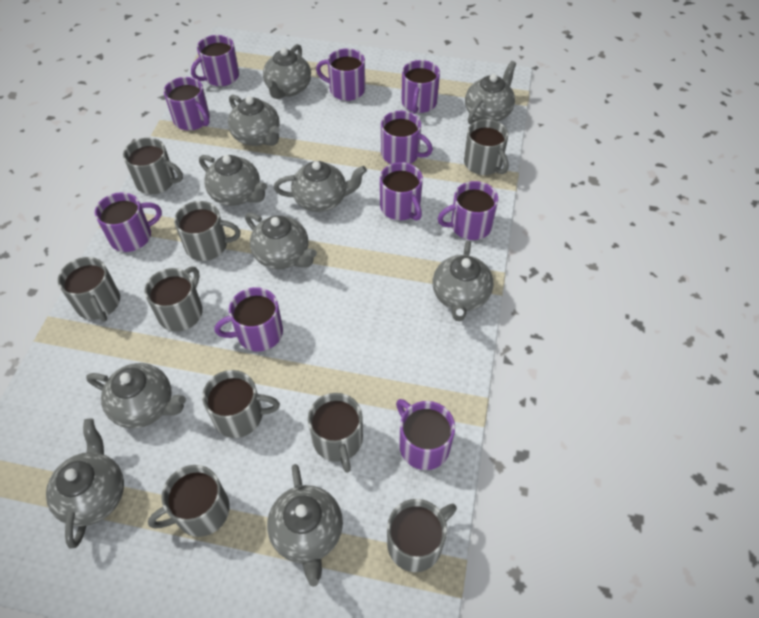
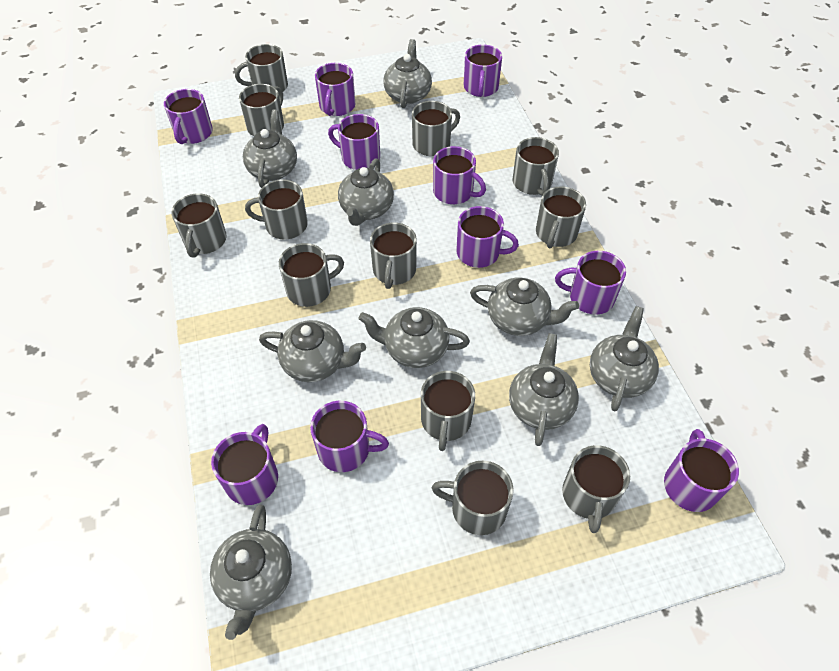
grey mug: [58,257,120,322] [123,138,183,194] [144,267,203,331] [148,465,230,537] [174,201,241,261] [202,370,280,438] [308,393,363,473] [387,499,457,572] [464,119,509,175] = 9 -> [171,193,227,258] [235,44,288,92] [239,84,284,136] [245,179,308,239] [279,243,344,307] [370,223,417,289] [412,101,460,156] [421,371,475,451] [432,461,514,535] [513,137,559,196] [536,186,586,248] [562,445,630,533] = 12
grey teapot: [46,419,124,548] [86,363,186,428] [199,155,267,206] [228,94,280,146] [245,213,317,269] [263,44,311,99] [267,464,343,587] [274,161,367,212] [433,240,494,321] [465,61,517,124] = 10 -> [210,505,292,640] [243,109,297,188] [259,320,366,382] [338,158,394,226] [358,307,470,368] [383,39,432,108] [470,278,579,336] [509,333,579,446] [590,306,659,411] = 9

